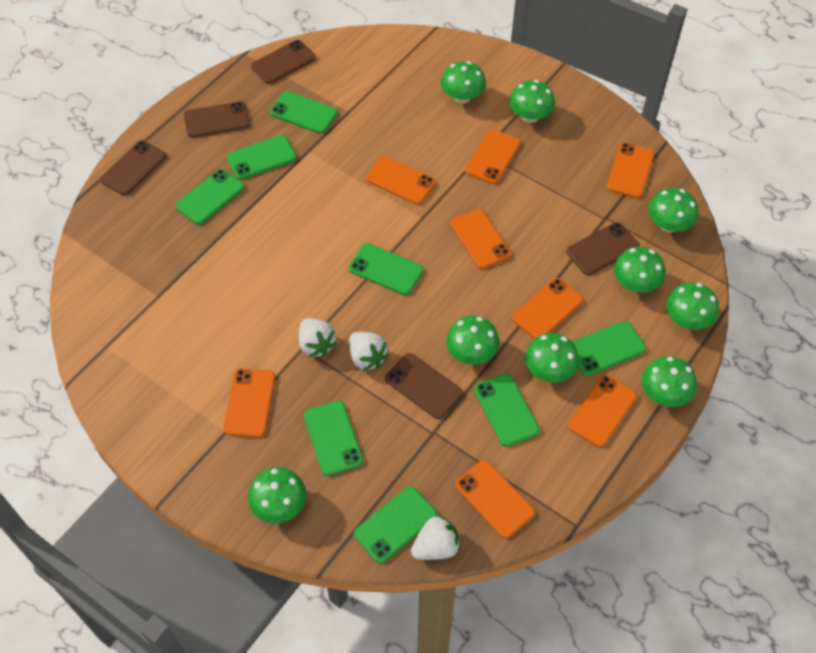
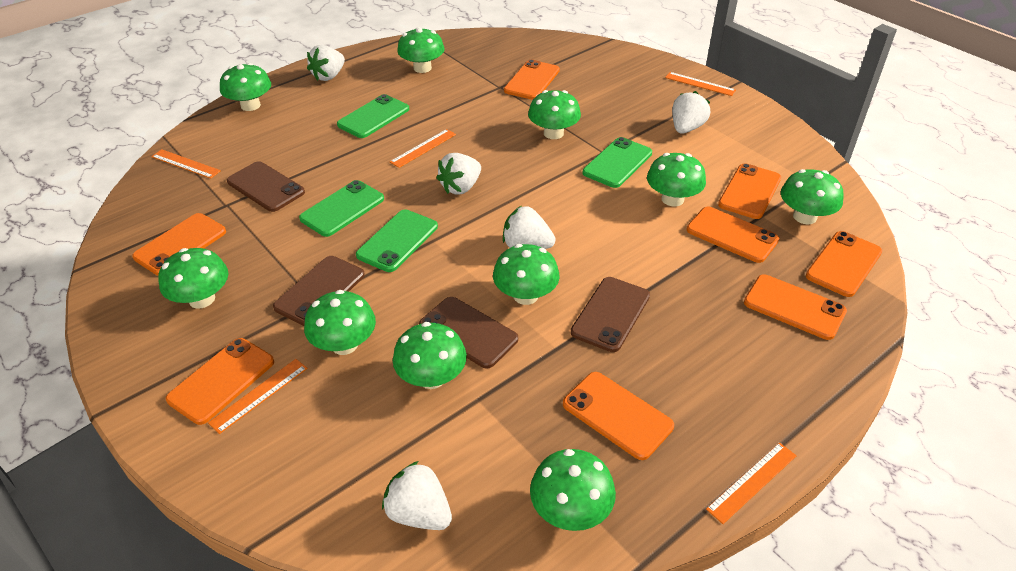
brown phone: [100,141,166,196] [184,102,249,138] [251,40,316,84] [385,353,463,419] [567,222,639,275] = 5 -> [227,161,305,212] [273,256,365,326] [419,297,518,369] [571,277,650,352] = 4
green mushroom: [248,467,306,523] [441,61,486,104] [446,316,499,365] [509,80,555,123] [525,333,579,383] [614,247,665,293] [642,356,697,407] [649,188,698,233] [666,282,719,330] = 9 -> [158,248,228,309] [220,63,271,111] [304,290,376,355] [393,322,467,389] [397,27,445,73] [493,244,559,305] [528,90,581,139] [530,449,616,531] [647,153,706,207] [781,169,844,225] = 10
green phone: [175,169,244,225] [227,135,296,180] [270,91,338,134] [304,401,363,476] [349,243,423,295] [354,486,437,563] [474,373,540,447] [572,321,646,376] = 8 -> [299,180,384,237] [337,94,409,138] [356,209,438,272] [583,137,652,188] = 4
orange ruler: none = 0 -> [151,149,221,179] [208,359,308,434] [390,129,456,168] [665,72,736,96] [706,443,797,524] = 5
white strawberry: [299,318,337,357] [349,332,389,371] [411,515,461,560] = 3 -> [307,45,345,81] [382,461,452,530] [436,153,481,195] [503,206,556,249] [672,91,710,134] = 5

